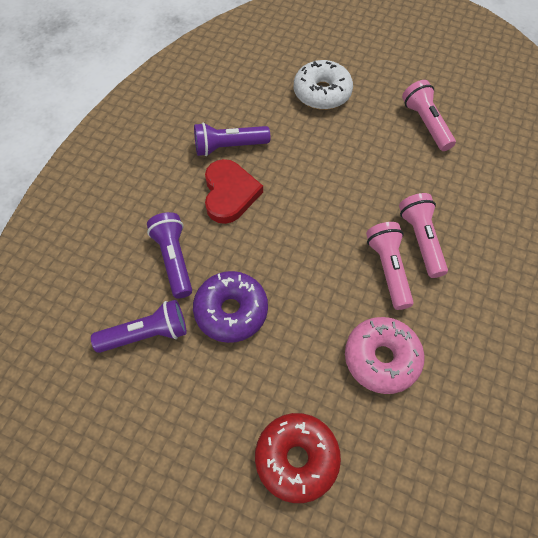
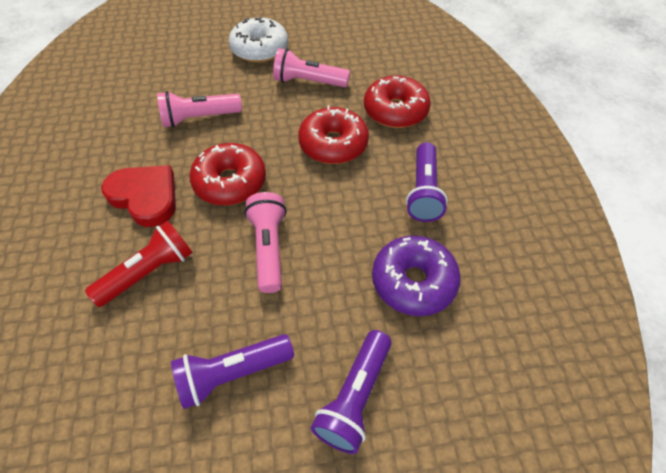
pink donut: [345,317,425,394] = 1 -> none = 0
red donut: [255,413,341,503] = 1 -> [189,143,266,205] [298,105,369,164] [364,76,431,128] = 3
red flashlight: none = 0 -> [85,221,193,307] = 1

